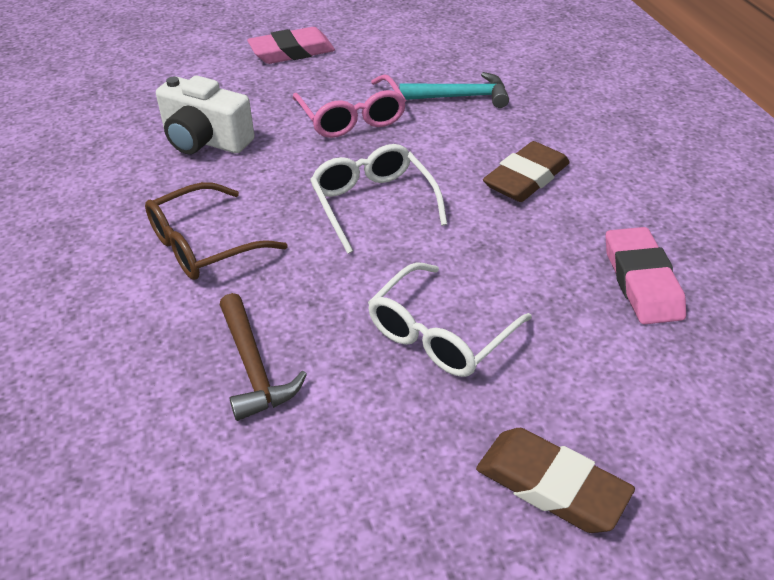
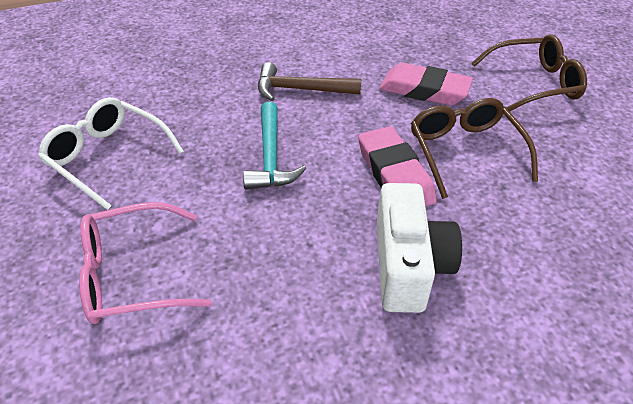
brown eraser: [476,428,635,533] [483,141,570,202] = 2 -> none = 0
brown glasses: [145,182,288,280] = 1 -> [411,98,538,199] [472,34,587,112] = 2
white glasses: [310,144,447,254] [368,262,532,377] = 2 -> [38,97,184,210] = 1

